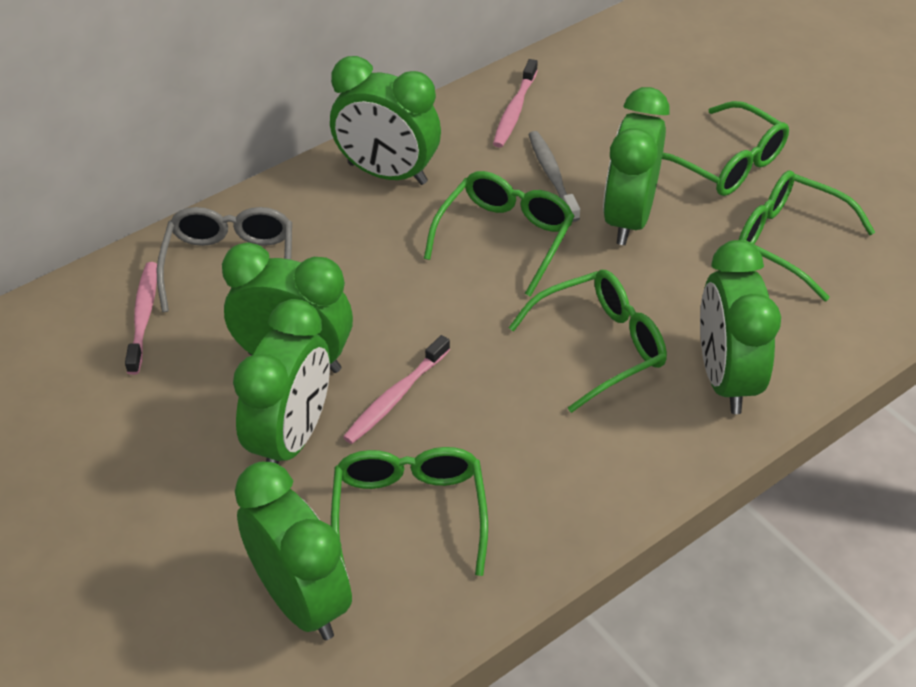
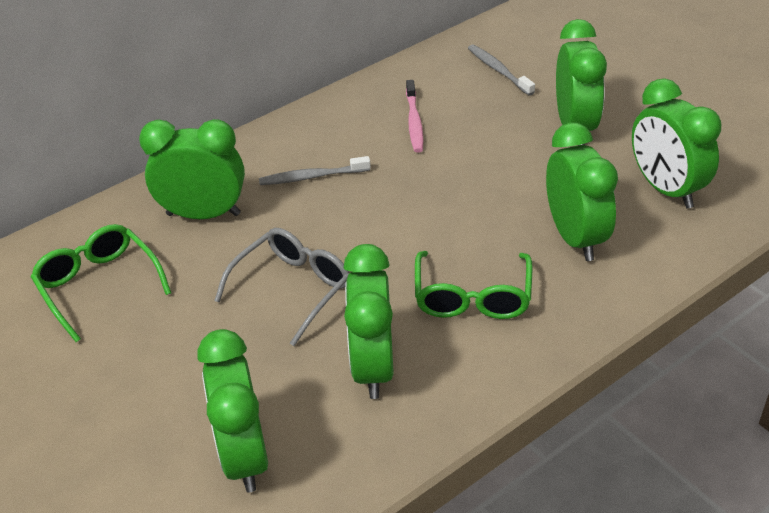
green glasses: [331,447,488,576] [424,171,575,297] [509,270,667,413] [662,101,789,196] [739,170,875,301] = 5 -> [31,224,171,342] [415,251,533,319] = 2
grey toothbrush: [528,131,580,222] = 1 -> [259,156,371,185] [468,45,535,96] = 2
pink toothbrush: [125,262,157,375] [343,335,450,444] [493,59,538,148] = 3 -> [406,80,423,153] = 1

